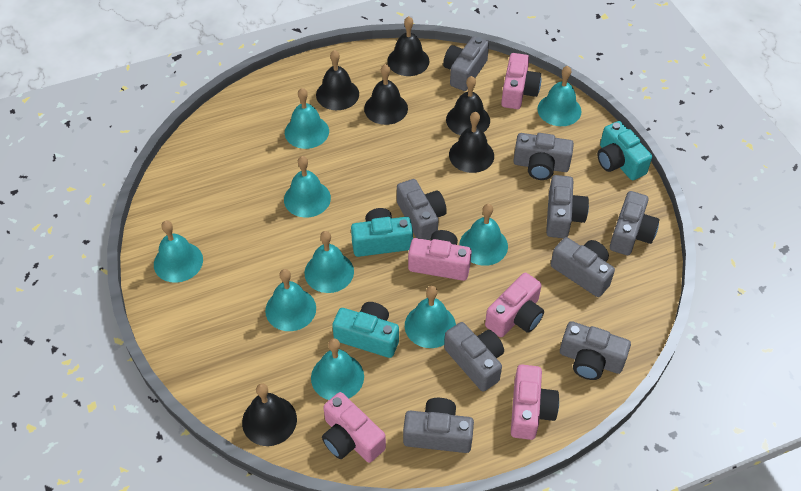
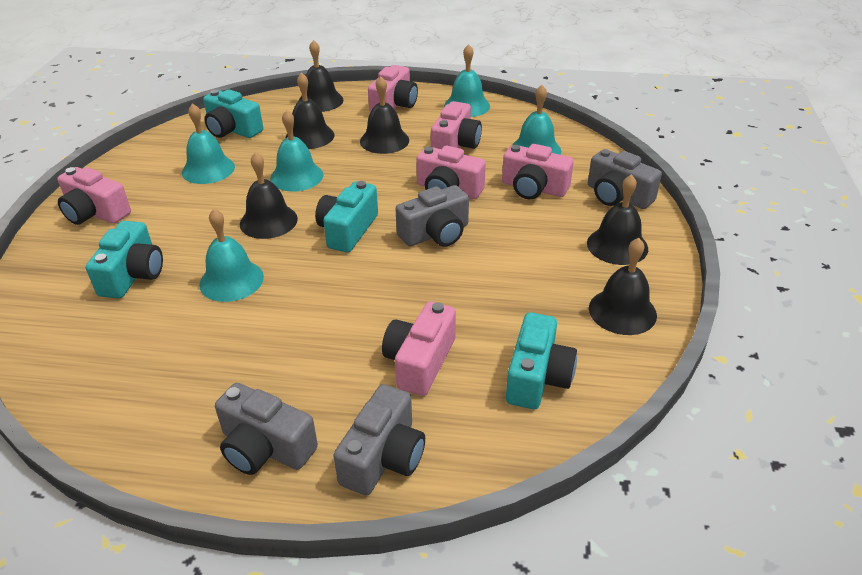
grey camera: [397,179,447,240] [403,398,474,453] [443,36,489,91] [444,322,504,392] [513,133,574,180] [546,175,589,238] [551,237,615,297] [560,321,631,380] [610,191,659,255] = 9 -> [215,383,318,475] [333,384,425,496] [396,185,469,247] [588,149,662,209] = 4
pink camera: [322,392,386,463] [408,230,472,281] [485,273,544,337] [501,53,541,109] [511,365,559,440] = 5 -> [57,167,131,225] [368,65,418,112] [382,302,456,396] [416,146,486,199] [431,101,482,149] [502,144,574,199] = 6
turquoise bell: [154,221,203,283] [265,269,316,331] [284,156,331,218] [285,88,329,149] [305,231,354,293] [311,338,364,400] [405,286,456,348] [459,204,508,266] [537,66,581,126] = 9 -> [182,103,235,184] [199,209,264,302] [270,110,323,192] [444,44,490,117] [512,85,561,155] = 5
turquoise camera: [332,302,399,358] [351,208,413,257] [597,121,652,180] = 3 -> [86,221,163,298] [203,89,263,138] [315,181,378,252] [506,312,577,409] = 4

